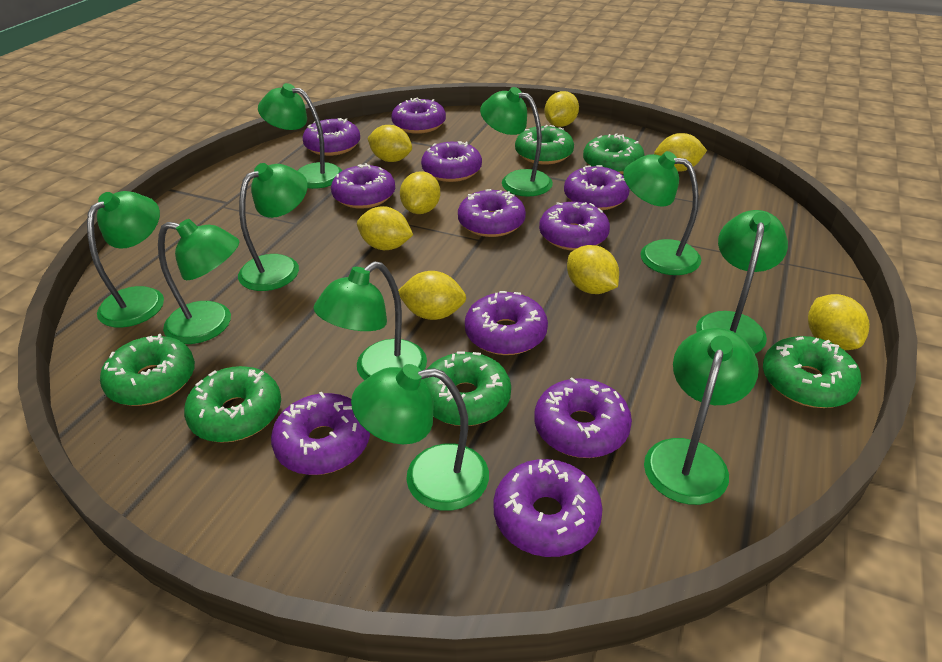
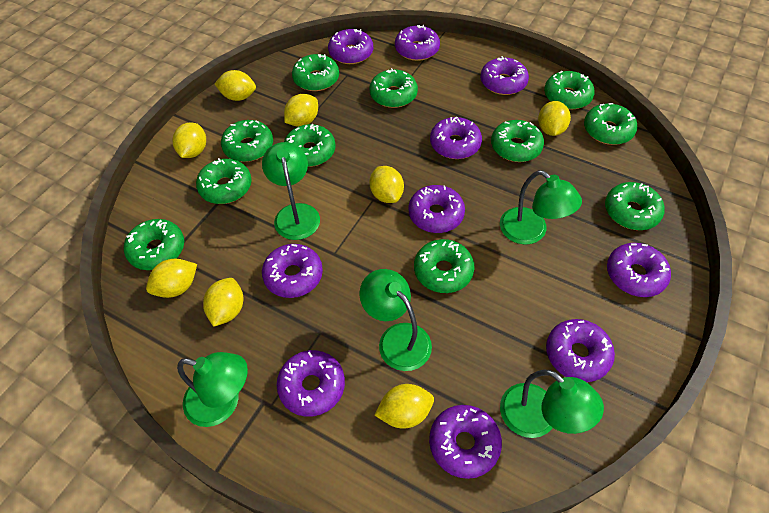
green donut: [100,334,195,406] [184,366,281,443] [423,351,511,426] [515,125,574,165] [583,133,645,174] [763,336,861,408] = 6 -> [124,219,184,270] [196,158,252,204] [221,120,273,162] [284,124,336,167] [292,54,339,91] [370,68,418,108] [414,239,474,293] [491,120,544,162] [544,71,595,110] [584,103,637,145] [605,182,665,230] = 11
green lamp: [87,191,164,327] [158,219,239,344] [238,163,308,291] [258,83,342,189] [314,261,427,380] [351,364,489,511] [480,87,553,197] [623,151,701,275] [644,328,759,505] [696,210,788,354] = 10 -> [177,352,248,427] [262,142,320,240] [359,269,432,371] [500,170,582,245] [500,370,604,438] = 5
purple donut: [271,392,370,475] [303,118,360,156] [331,163,395,209] [391,98,446,134] [421,141,482,182] [458,189,526,237] [465,291,548,355] [493,459,603,557] [534,377,632,458] [539,202,610,251] [564,165,630,210] = 11 -> [262,244,323,298] [277,350,345,417] [328,29,373,64] [395,25,440,61] [409,185,465,233] [429,405,502,479] [430,117,482,159] [480,56,529,95] [546,319,615,382] [607,243,671,297] = 10

